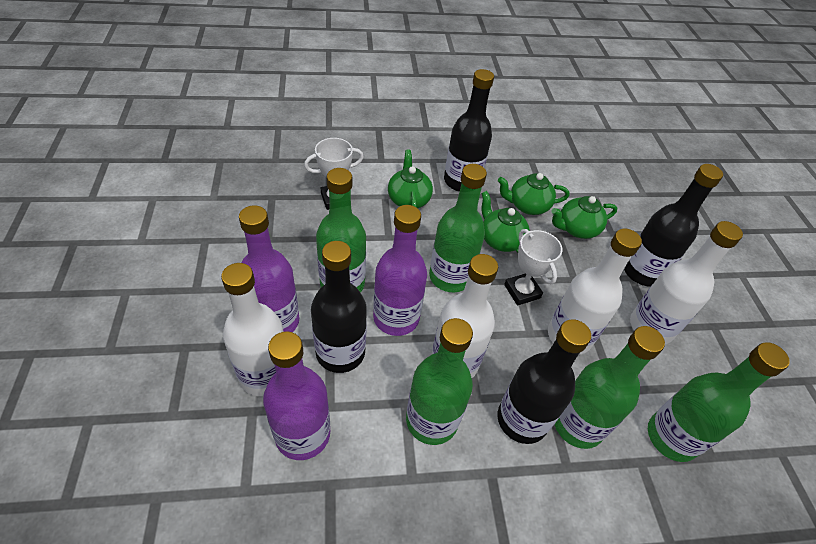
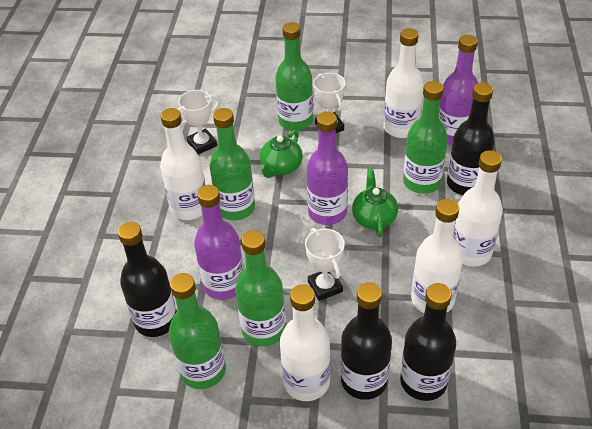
green teapot: [388,149,433,208] [481,191,530,252] [498,173,569,215] [552,196,617,239] = 4 -> [260,130,303,178] [352,168,398,237] = 2
white bottle: [221,263,284,396] [432,254,498,378] [548,229,642,354] [630,221,743,344] = 4 -> [160,108,206,220] [280,284,331,401] [384,28,424,138] [411,199,463,313] [454,150,503,267] = 5
white trophy: [304,138,364,210] [504,229,562,306] = 2 -> [178,90,220,155] [305,228,345,301] [313,73,346,133] = 3

